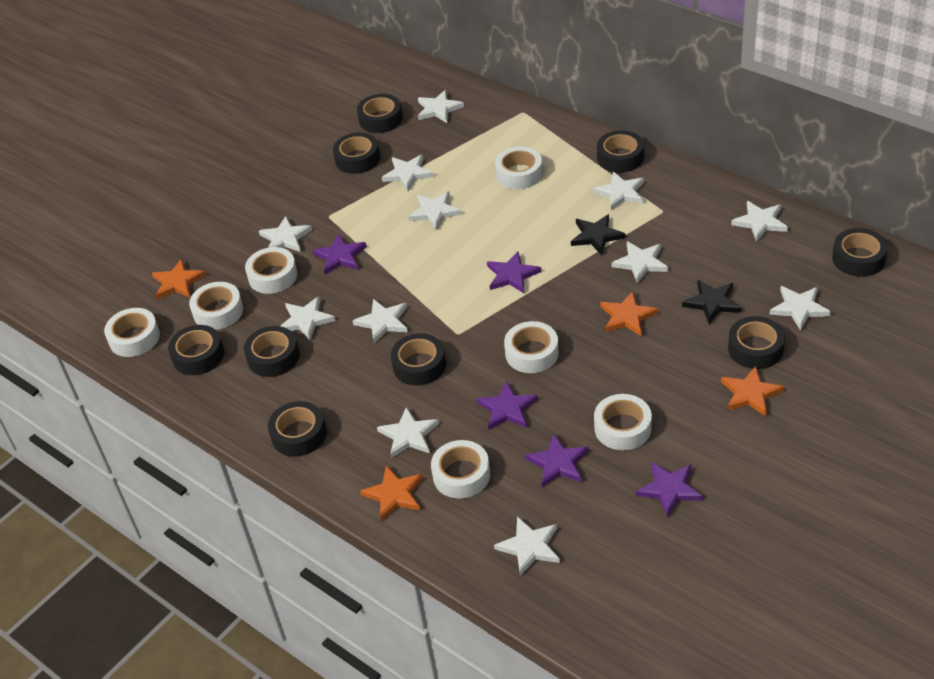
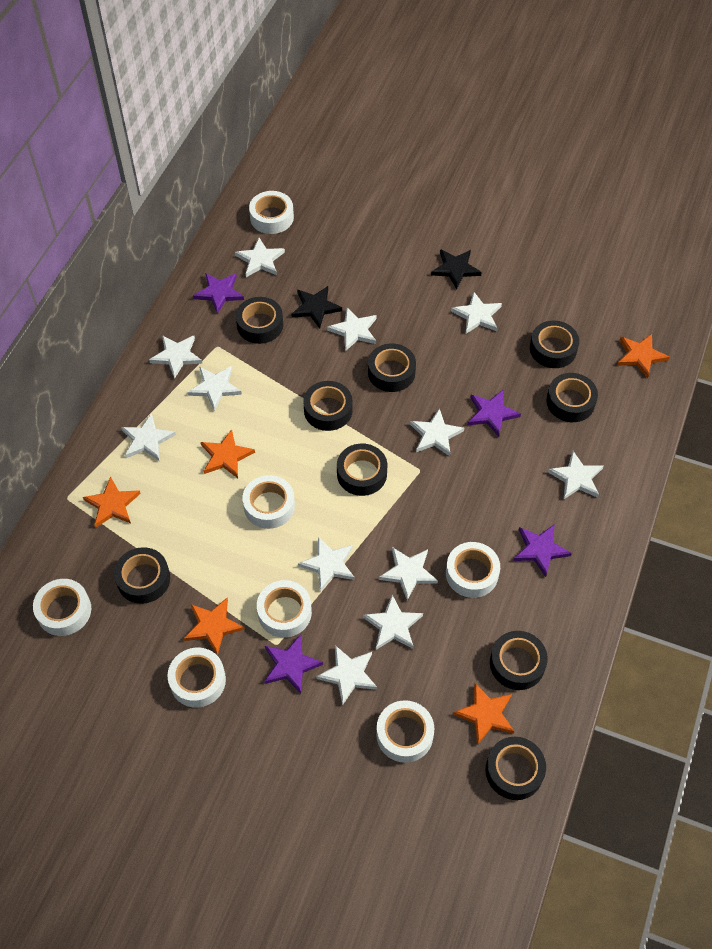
orange star: [152,259,206,299] [360,465,423,521] [600,291,658,336] [721,366,784,417] = 4 -> [83,476,141,528] [184,598,244,655] [201,429,255,478] [453,683,515,745] [617,334,670,378] = 5
purple star: [312,234,367,274] [476,381,538,430] [487,252,542,293] [525,434,589,487] [636,462,703,518] = 5 -> [193,273,244,314] [264,634,323,694] [468,390,521,437] [513,525,572,577] = 4

